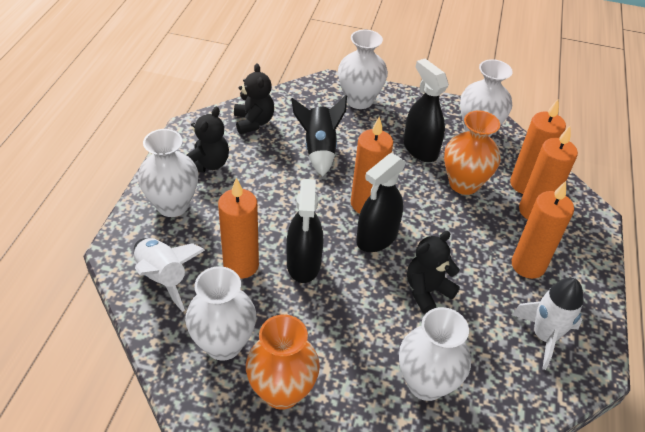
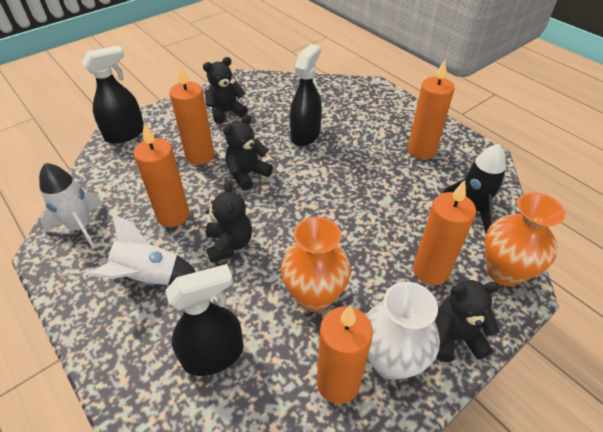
black teddy bear: [187,107,229,173] [234,64,274,134] [407,231,460,314] = 3 -> [203,57,248,124] [205,181,252,263] [223,114,273,191] [435,280,500,362] = 4
white vase: [138,129,198,217] [185,266,256,361] [338,30,388,109] [399,307,471,401] [460,59,513,137] = 5 -> [366,282,440,380] = 1

